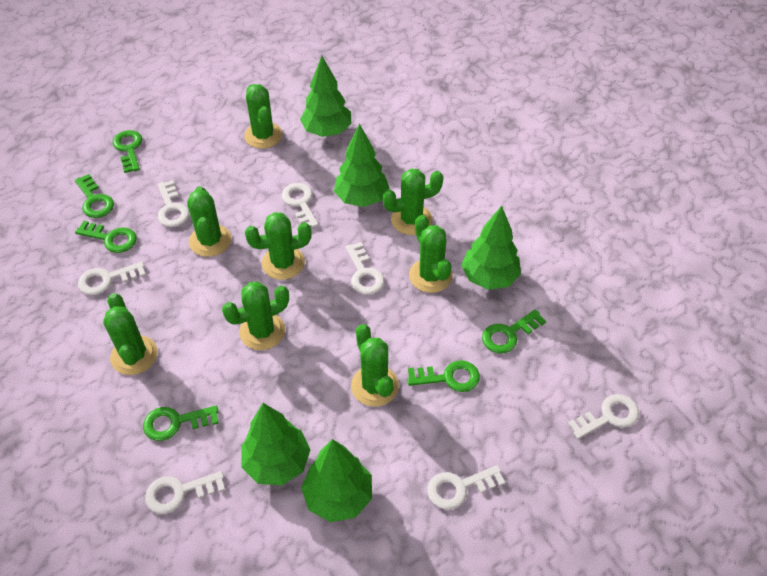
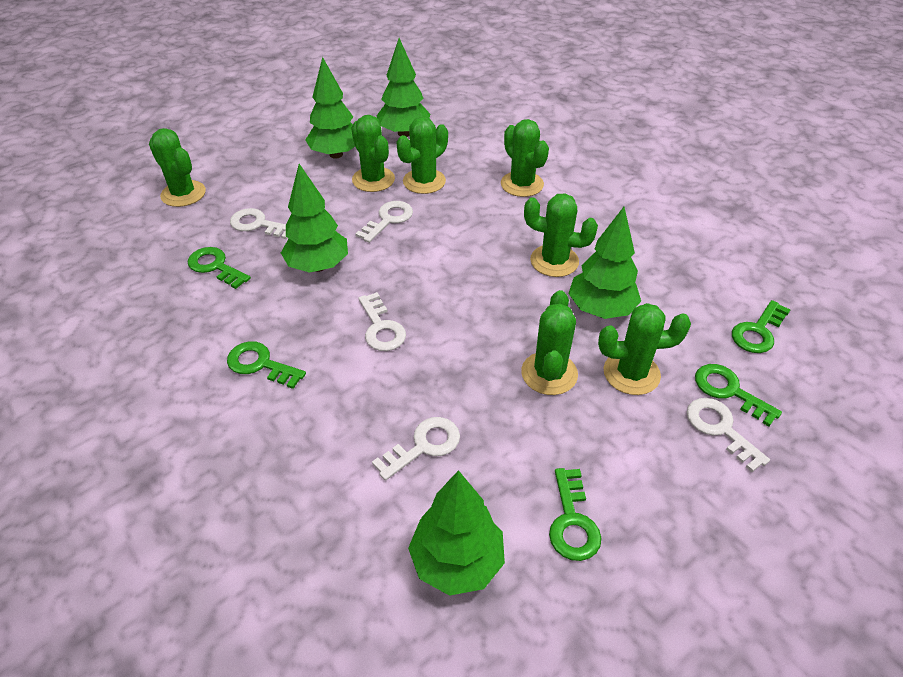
green cactus: [103,293,158,375] [187,186,231,257] [222,282,289,350] [244,84,283,149] [245,212,312,280] [351,324,399,407] [383,169,443,235] [409,215,453,293] = 8 -> [149,128,206,207] [351,115,395,192] [396,116,448,194] [501,119,549,197] [521,290,578,395] [524,193,598,277] [598,303,691,395] = 7
green key: [75,174,114,218] [75,221,137,253] [113,130,142,173] [143,405,219,441] [408,360,480,392] [482,309,546,353] = 6 -> [188,247,251,289] [227,341,306,389] [549,468,601,561] [695,364,782,426] [732,300,790,353] = 5
white key: [78,261,146,295] [145,471,225,514] [158,180,189,227] [282,183,318,228] [345,242,384,295] [427,465,505,510] [568,394,639,439] = 7 -> [230,208,288,239] [355,201,413,243] [358,292,406,351] [372,417,460,481] [687,398,770,472] = 5

